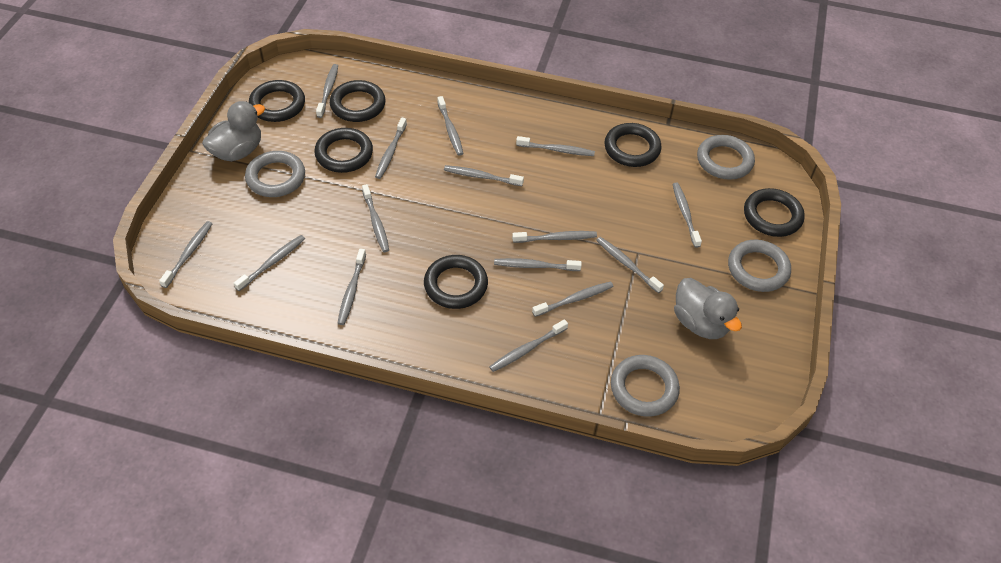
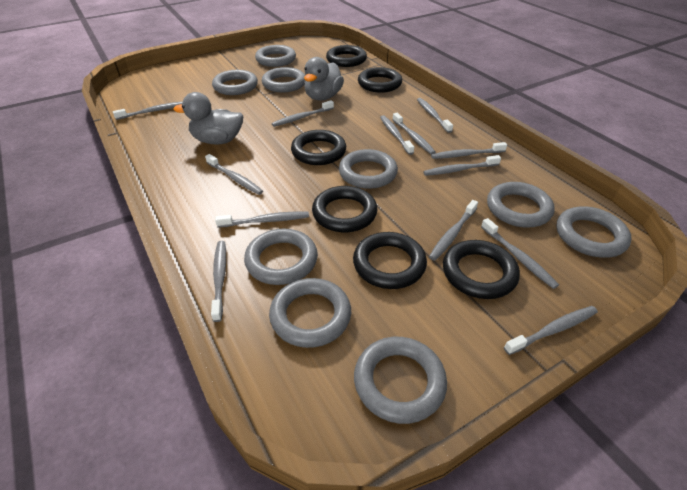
grey ring: [245,151,305,197] [611,355,680,417] [697,135,755,180] [728,240,791,292] = 4 -> [212,70,258,95] [244,229,318,285] [255,45,296,67] [262,67,305,92] [269,278,351,348] [339,149,398,189] [354,337,447,424] [487,182,554,228] [556,206,632,258] = 9
grey toothbrush: [159,221,213,288] [234,235,305,291] [316,64,338,118] [337,248,366,325] [362,184,389,252] [375,117,407,179] [437,96,464,156] [444,165,524,186] [489,319,568,372] [494,258,582,271] [512,231,597,243] [516,136,595,156] [532,281,614,317] [596,237,664,293] [673,183,702,248] = 15 -> [113,101,183,120] [205,154,263,195] [211,241,226,322] [215,212,309,228] [272,100,334,127] [380,115,414,155] [392,113,436,154] [417,98,453,133] [423,155,501,176] [429,200,478,261] [431,142,507,159] [481,218,559,289] [504,306,598,355] = 13

